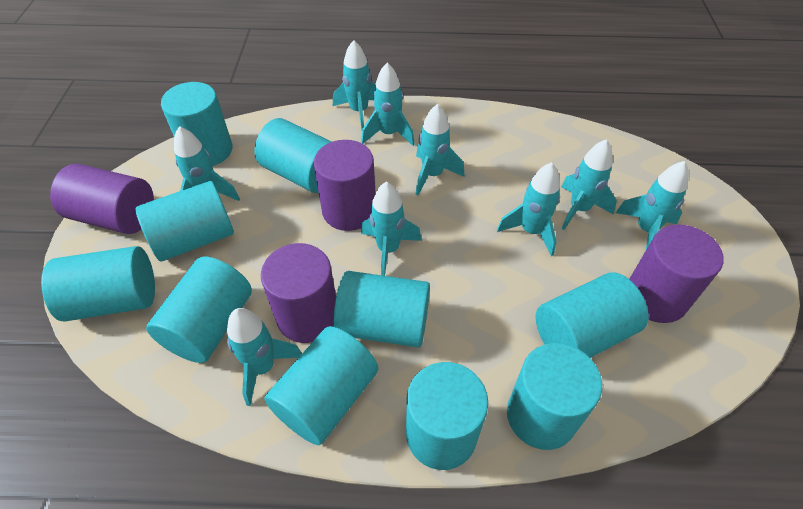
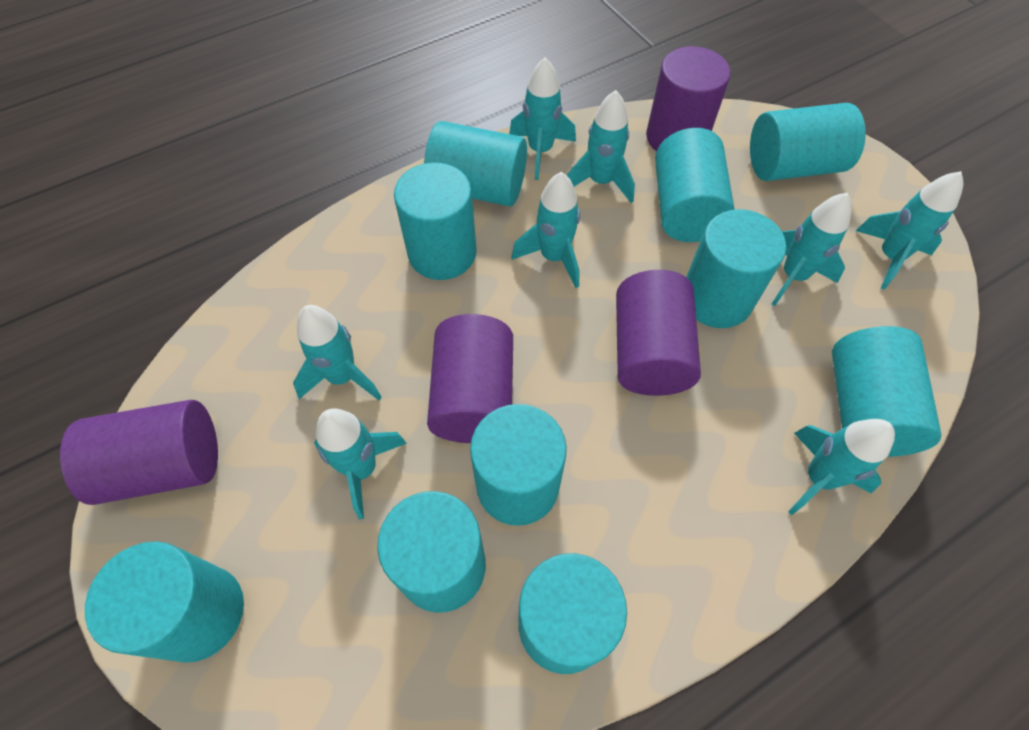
turquoise rocket: [174,126,240,201] [227,308,302,406] [333,40,375,129] [361,63,415,146] [361,181,422,276] [416,104,465,195] [497,162,560,256] [561,139,617,230] [616,161,689,249] = 9 -> [293,305,382,401] [314,408,407,519] [509,57,576,180] [512,172,580,288] [567,90,635,203] [772,193,852,306] [788,419,895,515] [856,171,963,290] = 8

